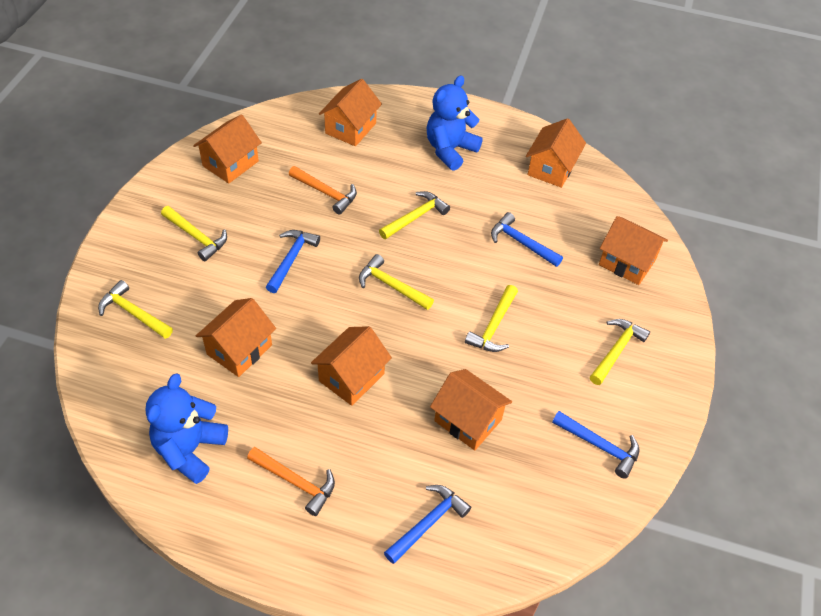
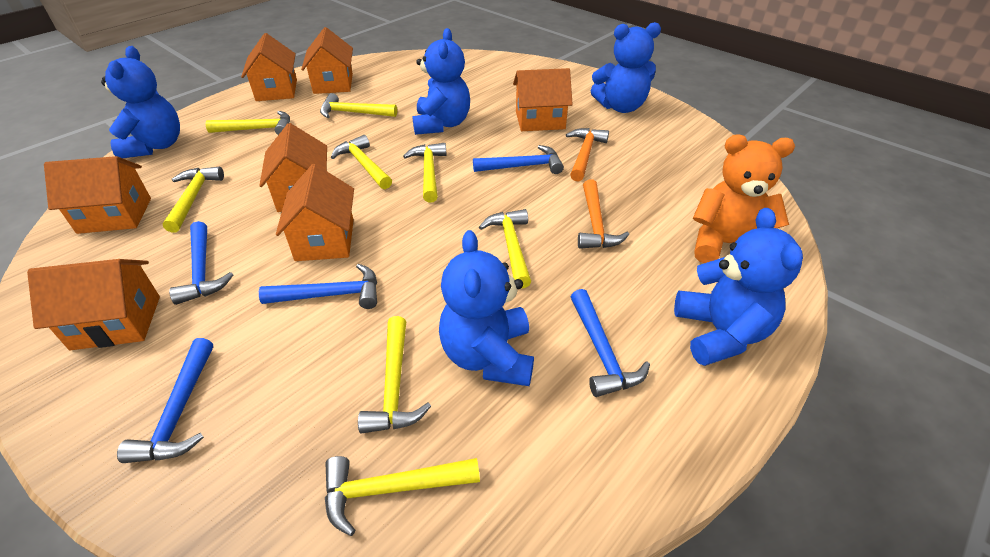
blue hammer: [266,230,320,293] [384,485,471,564] [491,212,563,267] [552,411,639,479] = 4 -> [117,338,213,463] [169,221,233,305] [259,264,377,309] [473,145,564,174] [571,289,650,397] = 5
blue teddy bear: [146,374,228,484] [427,75,483,171] = 2 -> [101,46,180,158] [412,28,470,135] [439,230,534,386] [591,22,661,113] [674,208,803,366] = 5
orange teddy bear: none = 0 -> [693,135,795,263] = 1
yellow hammer: [98,280,173,339] [161,206,227,261] [359,254,434,310] [379,191,450,239] [465,285,518,352] [590,319,650,385] = 6 -> [163,167,224,233] [206,111,290,135] [320,93,397,118] [325,456,480,536] [331,135,392,189] [358,316,431,434] [403,143,447,203] [479,209,531,288] = 8

